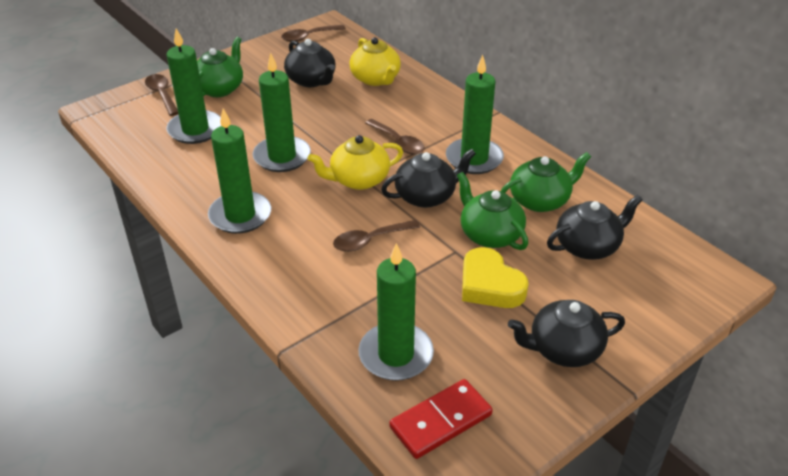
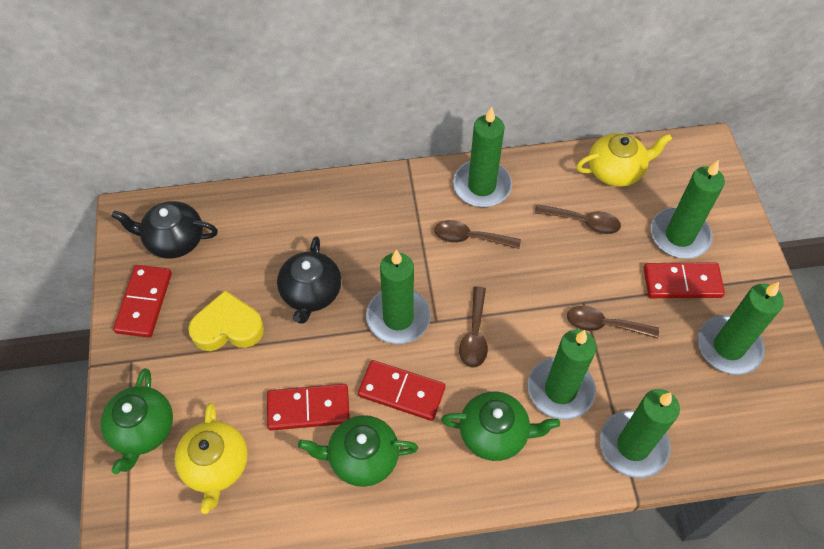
black teapot: [284,39,335,87] [381,149,476,208] [508,300,625,367] [547,195,643,260] = 4 -> [112,201,218,259] [277,236,341,324] = 2
green candle: [166,28,221,144] [208,108,271,234] [253,53,311,172] [358,243,434,381] [446,55,504,174] = 5 -> [366,250,431,344] [453,107,512,207] [528,329,597,420] [600,389,680,478] [651,160,725,259] [698,282,784,375] = 6
red domino: [389,379,493,459] = 1 -> [113,265,172,338] [267,384,350,431] [358,360,445,421] [644,262,725,298] = 4

